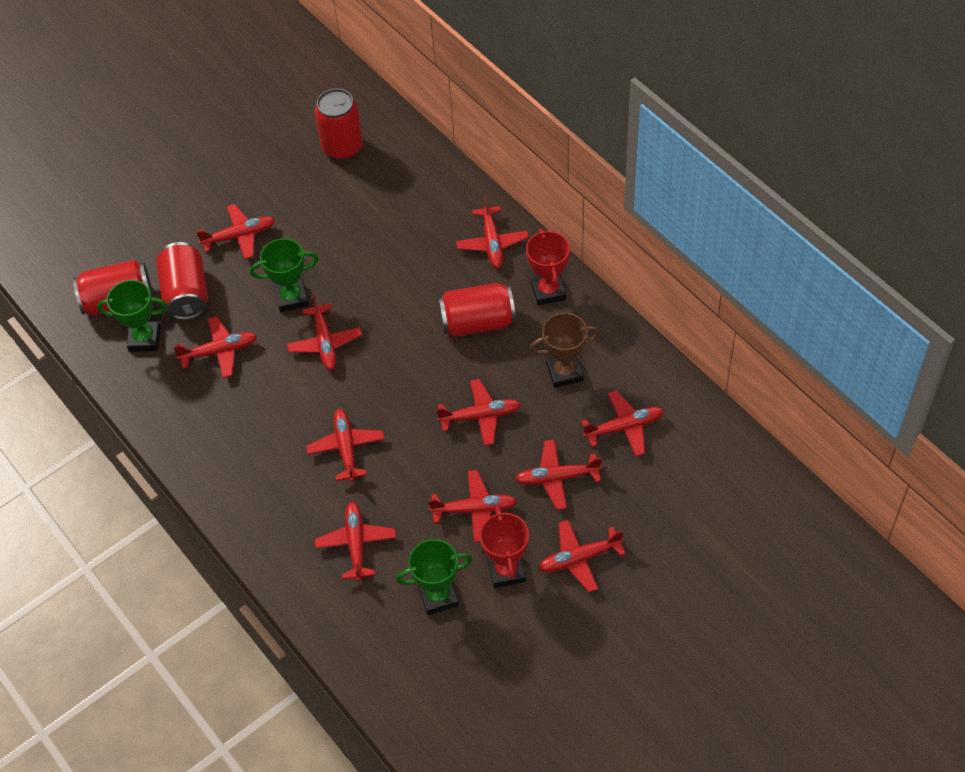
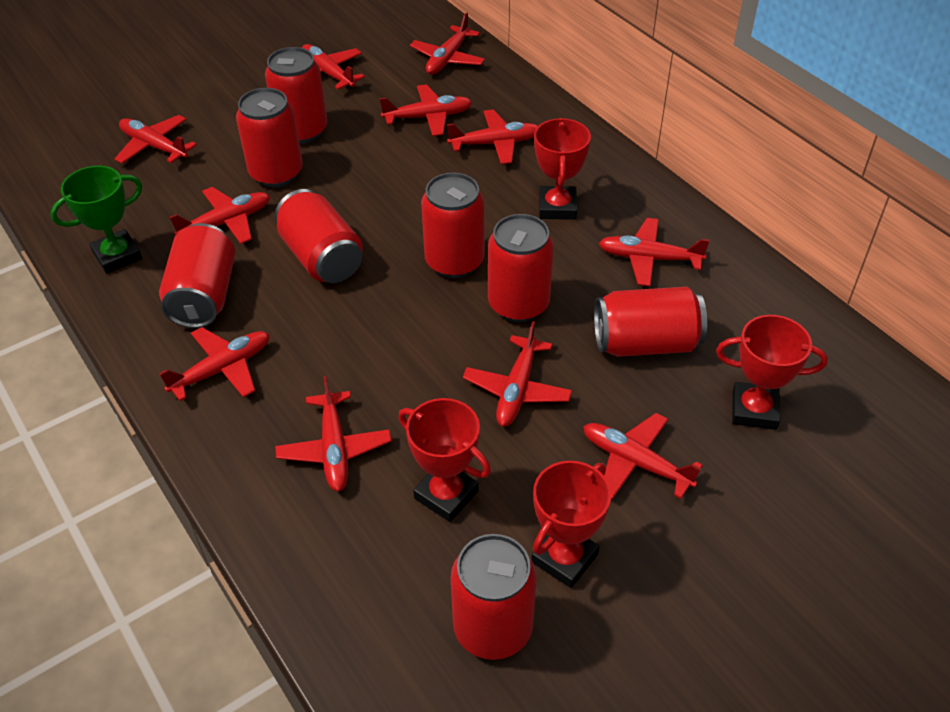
brown trophy: [530,313,600,388] = 1 -> none = 0
green trophy: [97,280,168,352] [250,238,318,312] [396,539,473,615] = 3 -> [50,166,142,274] = 1
red can: [73,260,153,315] [156,242,208,320] [315,88,363,160] [438,283,516,337] = 4 -> [159,223,235,328] [236,88,303,187] [265,47,327,144] [275,189,363,283] [421,173,484,278] [451,534,537,660] [488,214,554,322] [594,287,707,357] = 8
red trophy: [480,507,529,588] [526,229,570,305] = 2 -> [398,398,491,522] [531,461,611,588] [534,118,591,220] [716,315,828,430] = 4

